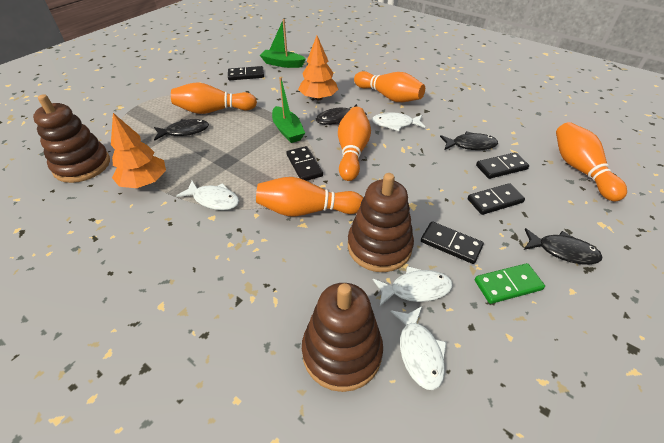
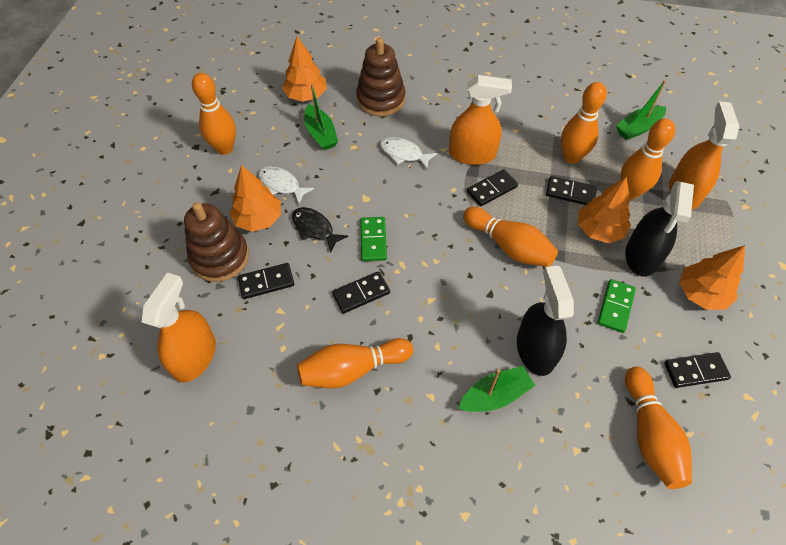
black fish: [154,119,209,141] [316,104,367,125] [440,131,498,150] [524,228,603,265] = 4 -> [292,207,348,253] = 1
black spray bottle: none = 0 -> [517,266,574,376] [625,181,694,277] = 2
brown stacking toy: [33,94,110,183] [302,283,383,392] [348,173,414,272] = 3 -> [184,202,249,282] [356,37,405,117] = 2
green boat: [260,19,306,68] [272,77,305,143] = 2 -> [304,84,338,150] [458,366,535,412] [616,80,666,140] = 3
green domino: [475,263,545,304] = 1 -> [360,217,387,261] [598,279,636,333] = 2
orange bowling pin: [171,82,257,114] [256,177,363,216] [338,107,371,181] [354,71,425,102] [556,122,627,201] = 5 -> [192,73,236,155] [297,338,413,388] [463,207,558,267] [561,82,607,164] [620,118,675,199] [625,366,692,489] = 6
orange spray bottle: none = 0 -> [142,273,216,383] [449,75,512,165] [669,101,739,210] = 3
orange tree: [111,113,166,188] [298,36,338,100] = 2 -> [229,165,281,232] [282,37,327,102] [578,177,631,243] [679,245,745,310] = 4
white fish: [176,181,239,210] [372,112,425,131] [373,266,453,306] [390,306,447,390] = 4 -> [258,166,314,204] [380,137,437,169] = 2

